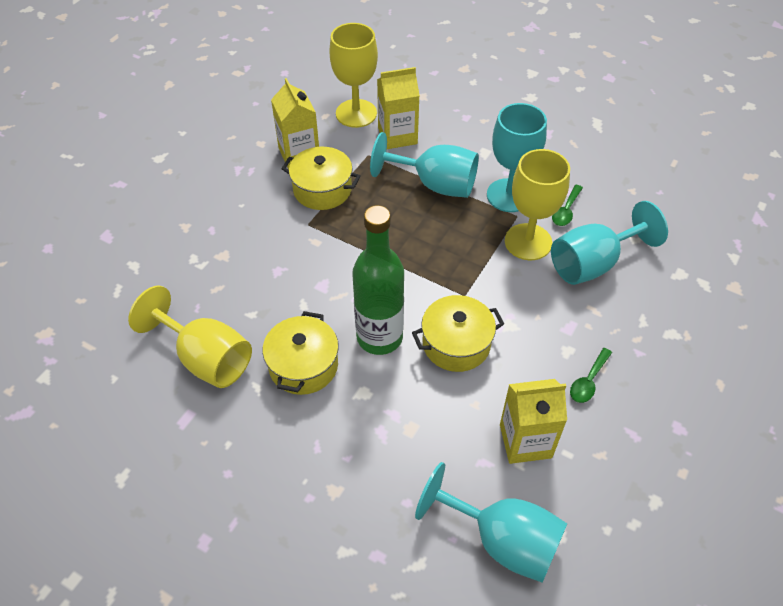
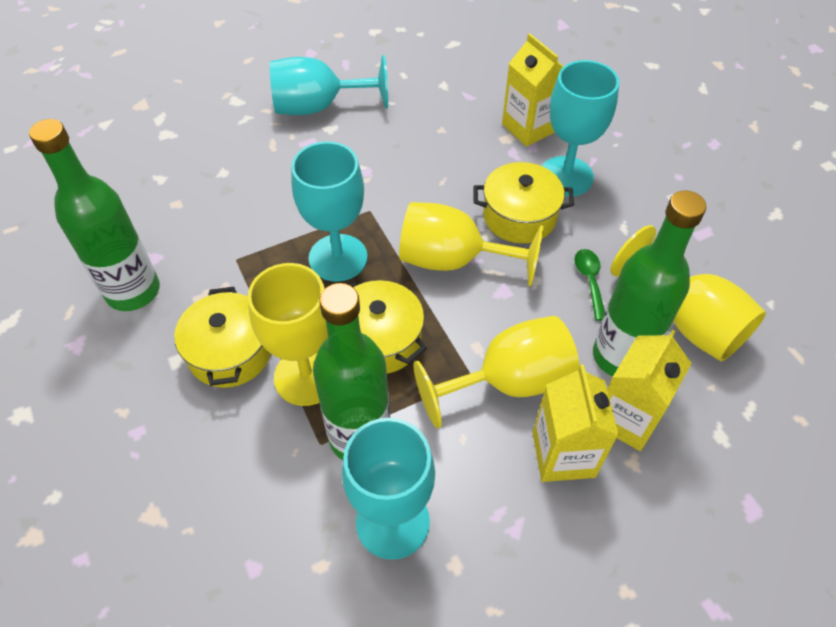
green bottle: [352,205,404,355] = 1 -> [29,119,160,311] [313,283,390,460] [593,190,706,376] = 3
green spoon: [552,185,583,226] [570,348,612,403] = 2 -> [574,249,605,321] = 1
yellow goblet: [128,285,252,388] [329,23,378,128] [505,149,570,260] = 3 -> [248,263,328,406] [399,202,543,286] [413,316,580,428] [610,225,766,361] = 4

